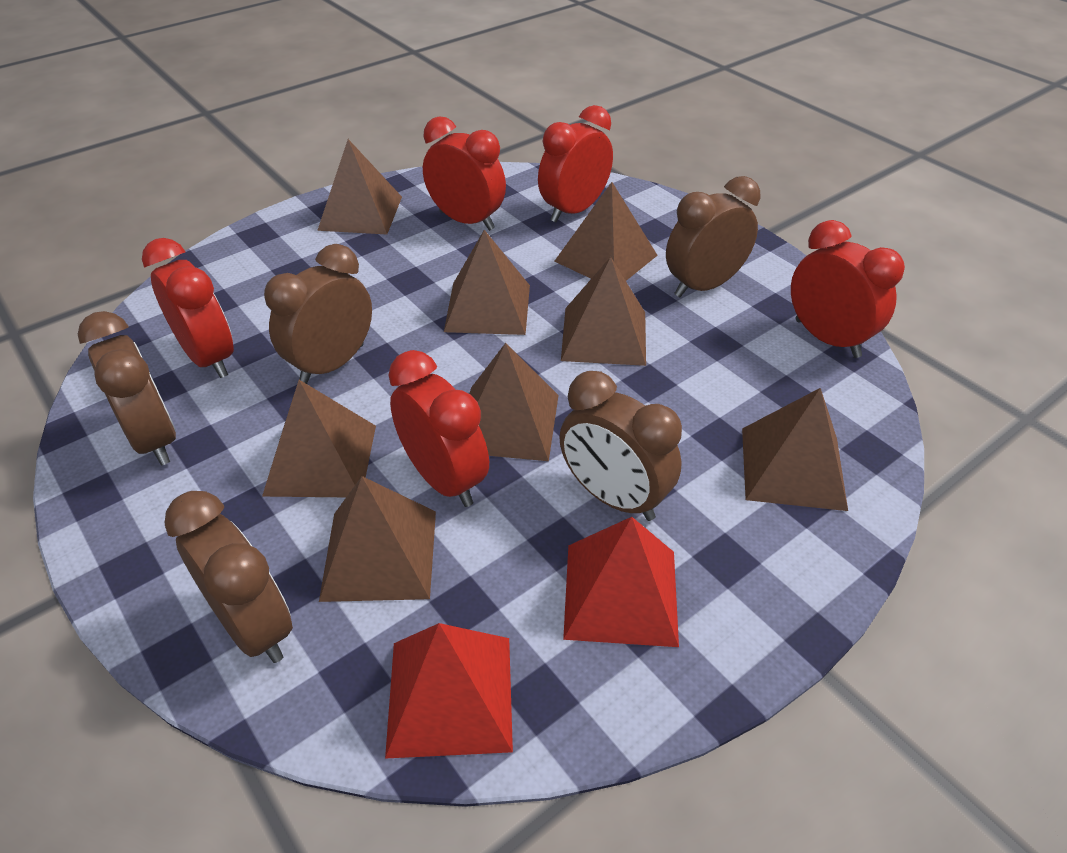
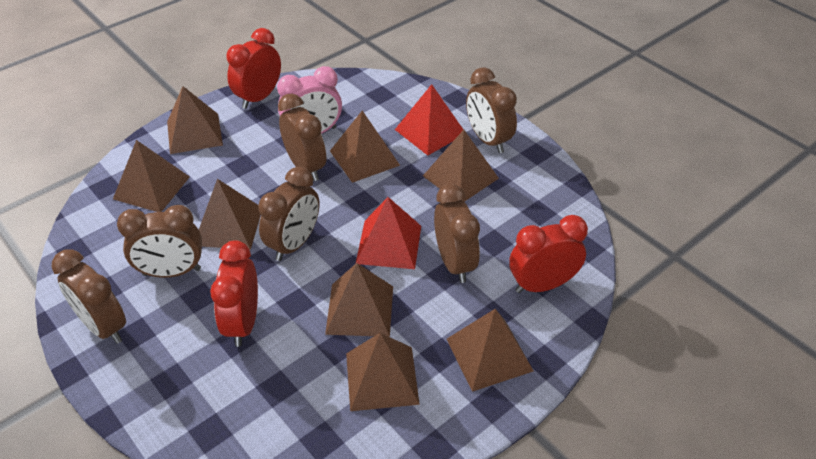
brown clock: [78,311,176,465] [165,491,293,663] [264,244,372,384] [559,371,682,521] [666,176,760,297] = 5 -> [52,249,126,344] [117,205,202,278] [258,167,320,261] [278,93,326,181] [434,184,480,283] [466,67,517,153] = 6
pink clock: none = 0 -> [277,66,342,134] = 1
red clock: [142,238,234,378] [389,350,489,507] [423,116,506,231] [538,105,613,222] [791,220,905,358] = 5 -> [210,240,258,347] [227,28,281,109] [509,215,588,293] = 3

